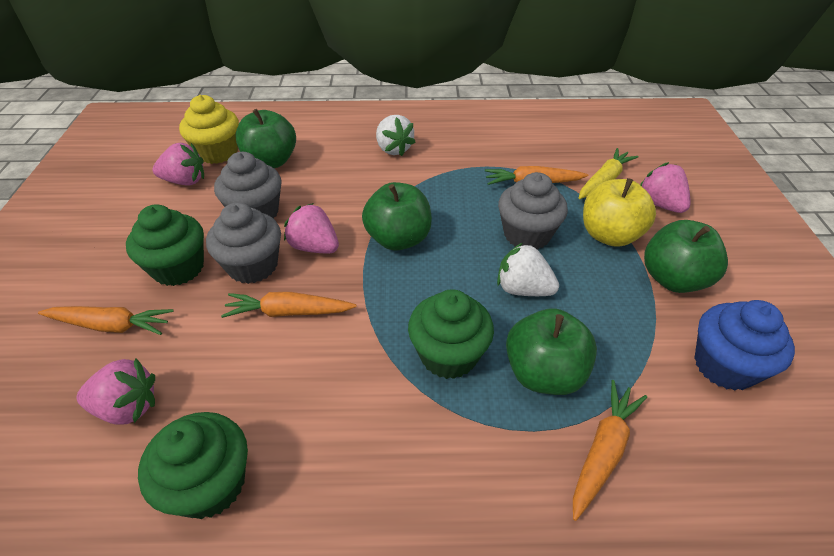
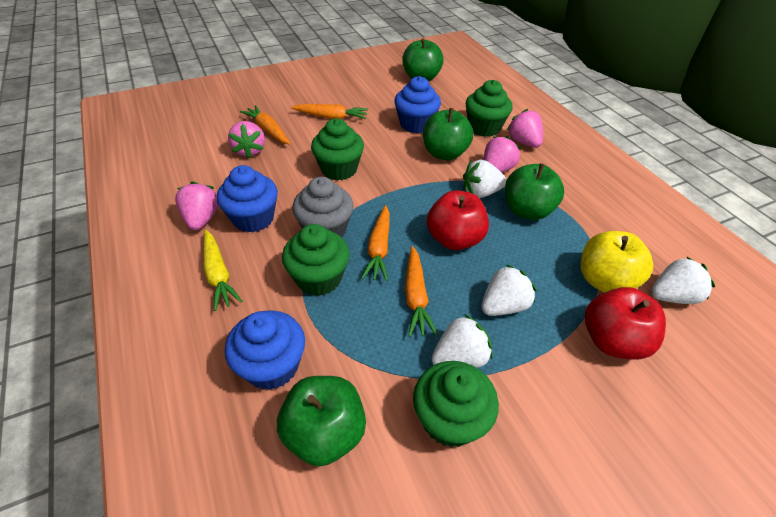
blue cupcake: [694,300,795,391] = 1 -> [217,165,278,232] [225,310,305,390] [394,76,441,133] = 3
green cupcake: [126,204,204,286] [138,412,248,519] [408,289,494,379] = 3 -> [282,224,350,296] [311,119,364,181] [413,361,499,447] [465,80,513,137] = 4
grey cupcake: [206,202,281,284] [214,152,281,219] [498,172,568,250] = 3 -> [292,177,353,237] = 1
red apple: none = 0 -> [427,190,489,250] [585,287,666,360] = 2
white strawberry: [376,115,416,156] [497,243,559,296] = 2 -> [432,314,492,368] [463,159,507,198] [481,264,537,316] [651,257,715,304] = 4
yellow cupcake: [179,95,239,164] = 1 -> none = 0

